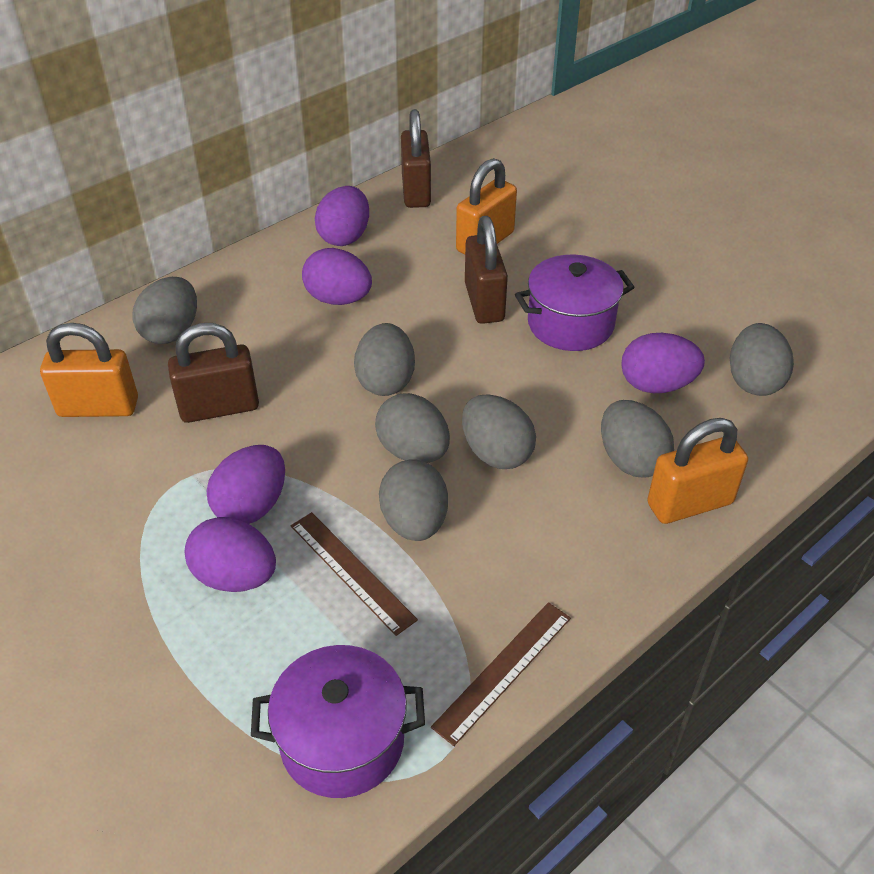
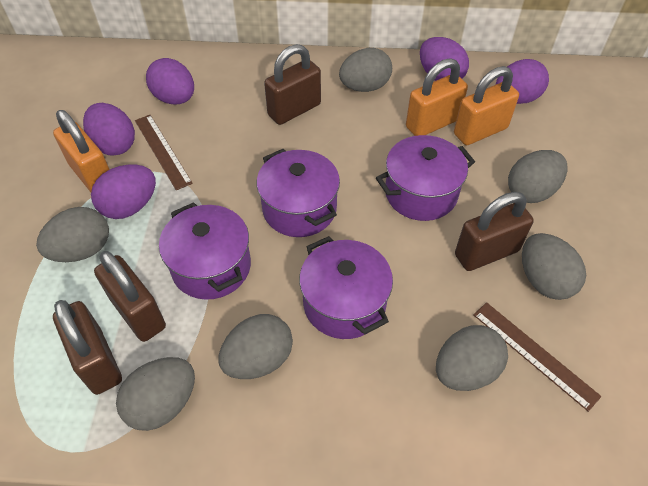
brown padlock: [168,323,259,423] [401,109,431,208] [465,216,508,324] = 3 -> [53,300,122,395] [94,251,166,342] [264,44,321,125] [455,192,534,271] = 4
purple pot: [251,645,425,798] [515,255,635,351] = 2 -> [159,202,251,300] [257,149,340,237] [299,236,393,339] [376,135,475,221] = 4

